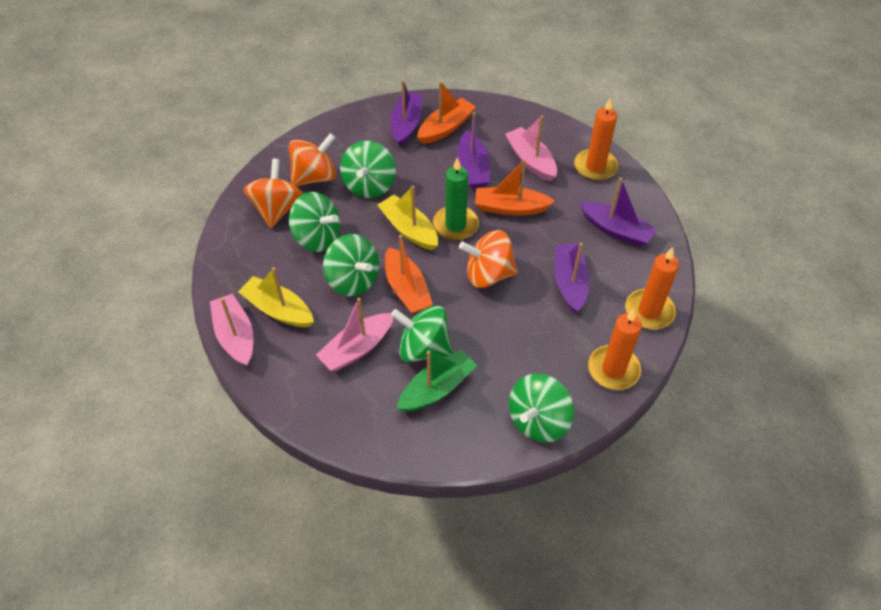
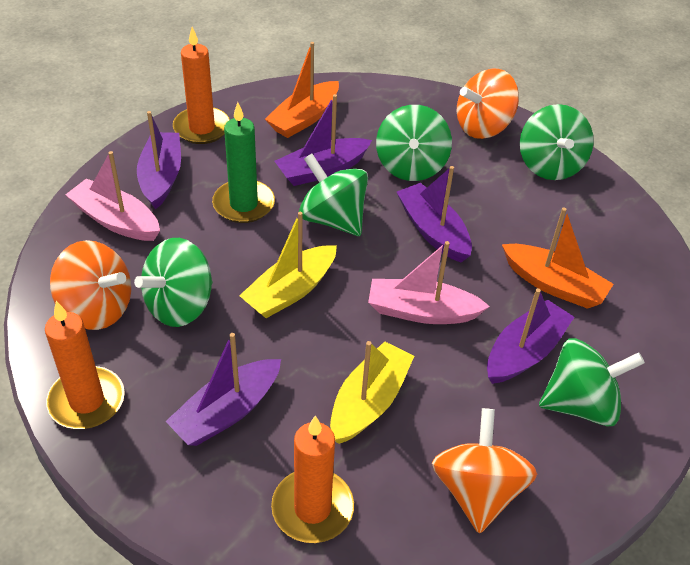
green boat: [397,349,477,412] = 1 -> none = 0
orange boat: [385,235,433,314] [417,81,476,144] [475,159,555,216] = 3 -> [265,42,339,138] [502,208,613,309] = 2
pink boat: [210,294,254,367] [316,298,393,371] [505,115,557,181] = 3 -> [65,151,160,241] [368,241,490,324] = 2
purple boat: [390,80,422,147] [458,112,490,188] [555,243,590,313] [580,178,657,247] = 4 -> [137,111,181,210] [165,333,281,446] [275,94,372,186] [397,166,472,262] [487,288,574,384] = 5

